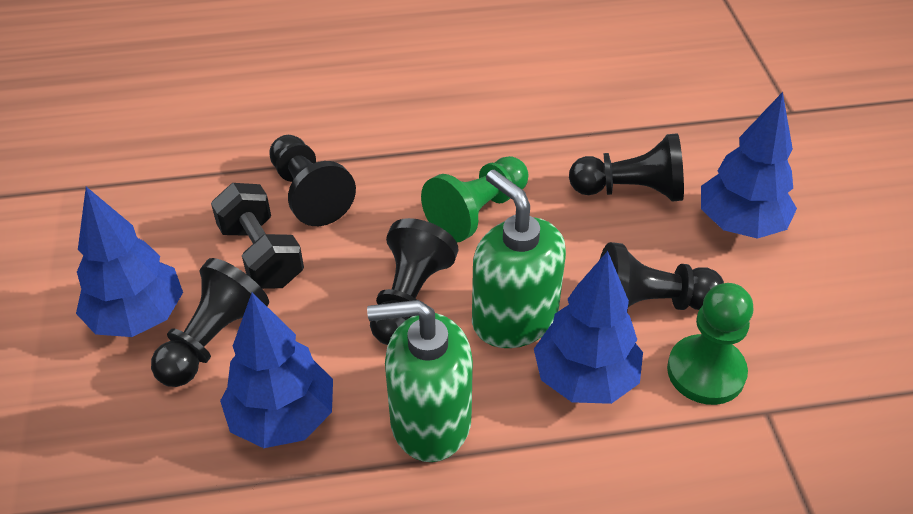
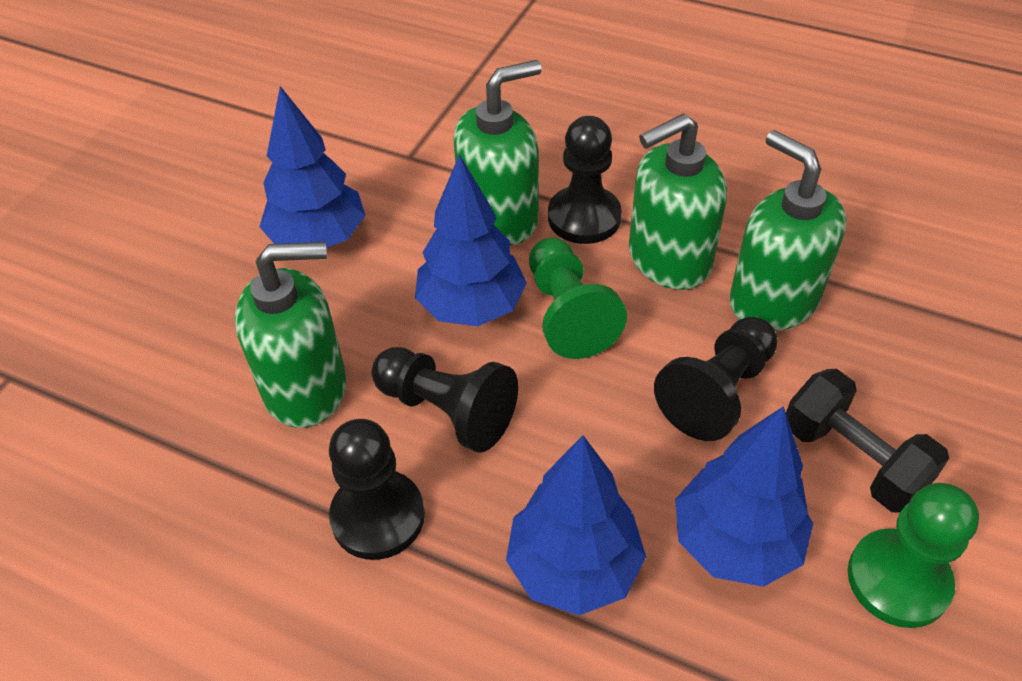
black pawn: [151,258,269,387] [269,135,356,226] [370,218,459,345] [569,133,684,202] [600,242,724,310] = 5 -> [329,419,425,560] [372,347,518,452] [548,116,622,244] [654,316,778,441] = 4
green soap dispenser: [367,300,473,462] [472,169,566,348] = 2 -> [235,242,346,428] [454,60,542,245] [629,113,727,290] [729,130,846,331] = 4

